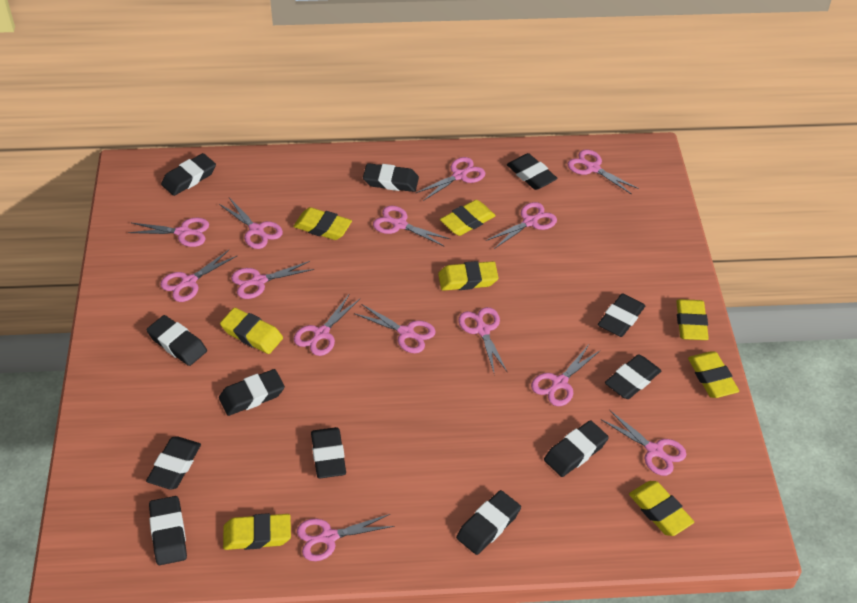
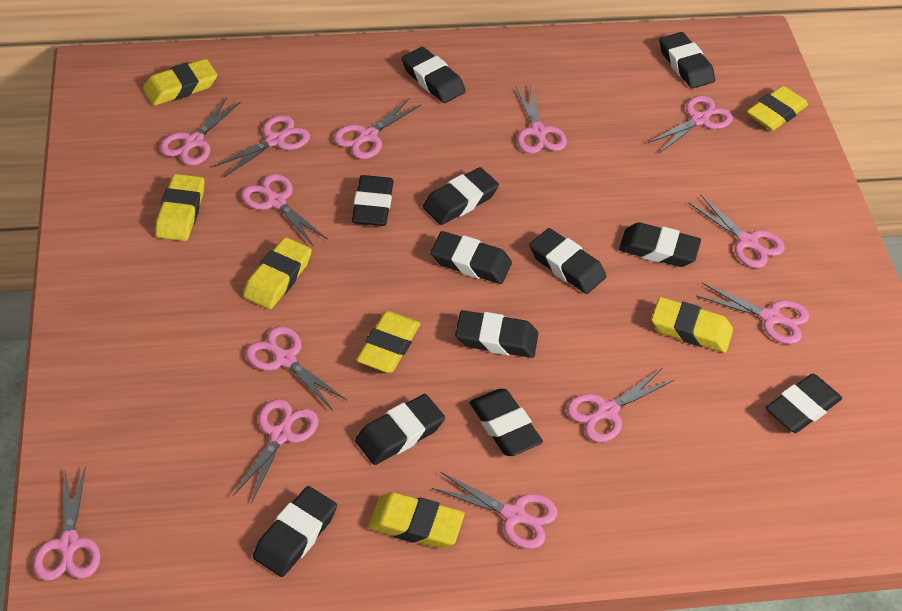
pink scissors: [128,217,209,247] [160,250,237,302] [219,198,283,249] [231,261,314,299] [294,293,360,356] [297,514,395,561] [354,304,436,353] [373,206,450,247] [416,157,485,201] [458,307,508,373] [486,202,557,249] [531,345,601,406] [568,150,639,195] [601,410,686,476] = 14 -> [33,466,100,581] [160,97,240,166] [213,115,310,177] [233,399,319,504] [241,174,328,247] [246,326,347,410] [334,98,421,159] [432,472,557,549] [515,85,567,154] [567,368,674,443] [648,96,733,152] [689,194,785,268] [696,283,809,344] = 13
yellow eraser: [220,308,283,354] [223,513,291,550] [293,207,352,240] [438,261,499,291] [440,200,496,236] [629,481,694,536] [676,299,709,340] [688,352,739,398] = 8 -> [143,59,217,106] [155,174,205,241] [243,237,312,309] [356,311,420,373] [368,492,465,548] [651,297,733,353] [747,86,808,131] = 7

